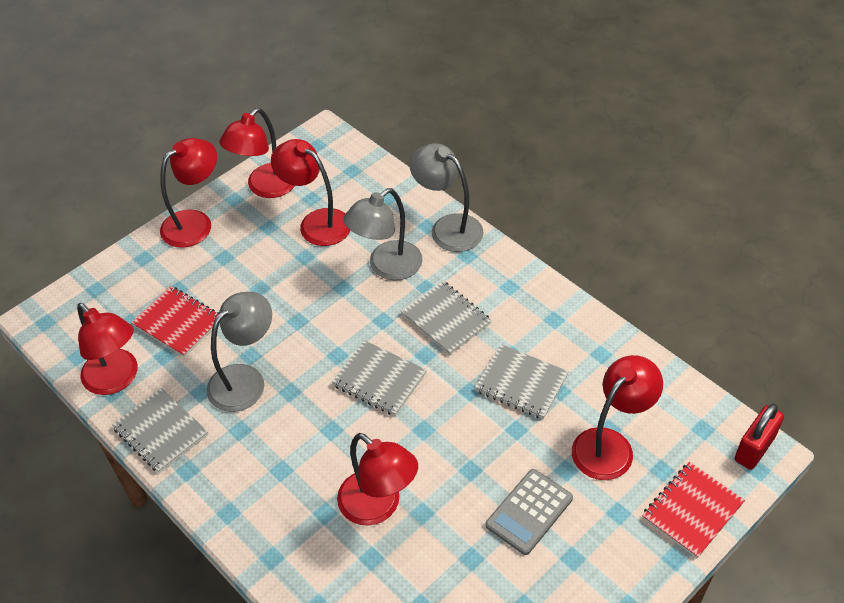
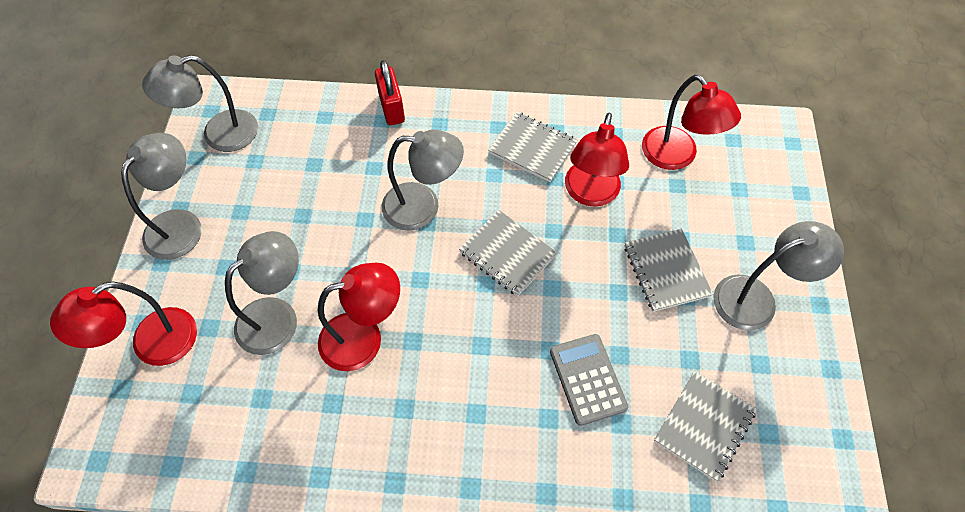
grey lamp: [207,292,272,412] [343,188,423,280] [409,143,483,252] = 3 -> [121,133,202,260] [142,55,258,152] [225,231,299,355] [382,129,464,231] [713,221,844,330] = 5
red lamp: [77,303,138,395] [160,138,217,248] [219,108,295,198] [271,139,350,246] [337,433,418,526] [572,355,663,480] = 6 -> [50,281,197,366] [318,263,400,371] [565,113,629,207] [642,75,741,170] = 4
red notebook: [131,286,219,357] [642,462,745,558] = 2 -> none = 0

